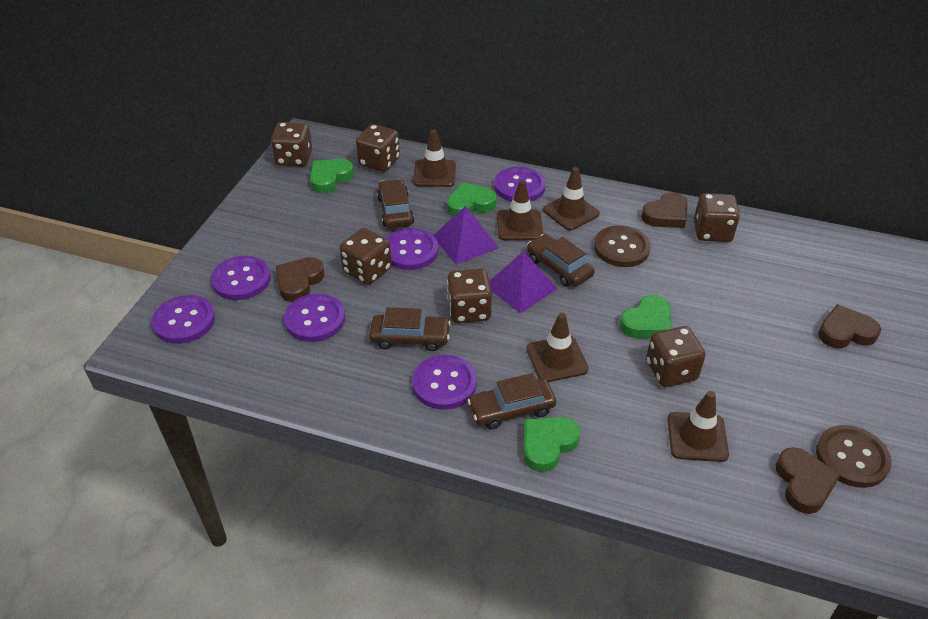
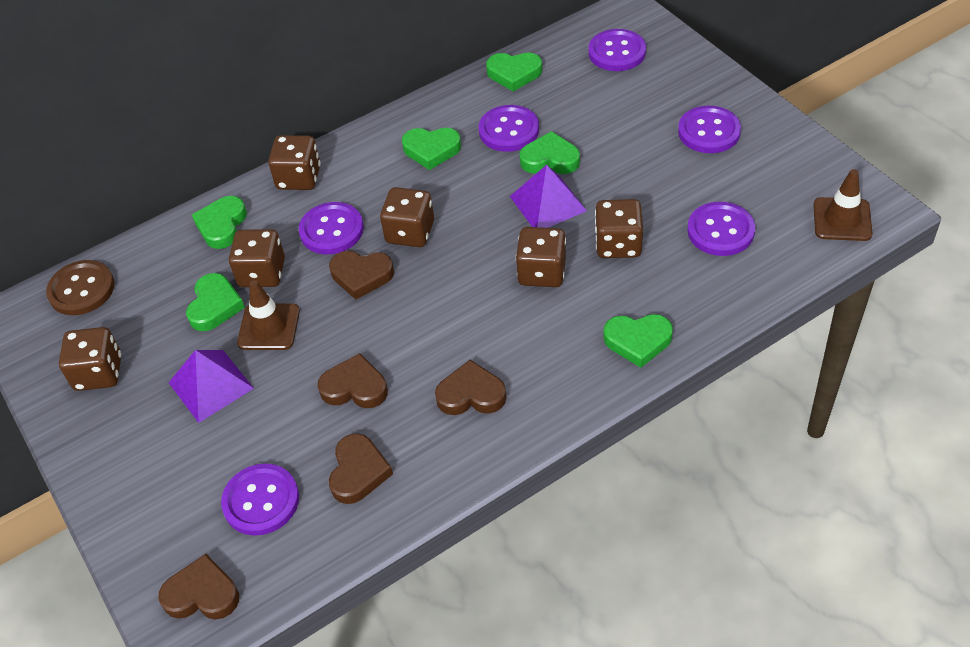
brown button: [594,225,651,267] [816,425,892,488] = 2 -> [46,260,114,315] = 1
brown car: [370,307,451,351] [377,179,414,228] [467,373,556,429] [527,234,595,287] = 4 -> none = 0
brown heart: [276,257,324,302] [641,192,688,228] [776,447,840,514] [818,304,881,348] = 4 -> [159,554,239,620] [318,353,388,408] [329,251,394,300] [329,433,393,504] [435,360,506,415] = 5
brown traffic cone: [413,129,456,187] [497,180,543,240] [527,313,589,382] [543,167,600,231] [667,391,729,462] = 5 -> [237,280,300,350] [813,169,873,241] = 2
green heart: [310,159,354,193] [447,182,497,216] [524,417,580,472] [620,295,671,338] = 4 -> [186,273,245,331] [192,196,247,249] [402,128,461,170] [486,53,542,92] [520,131,580,174] [603,314,673,368] = 6

